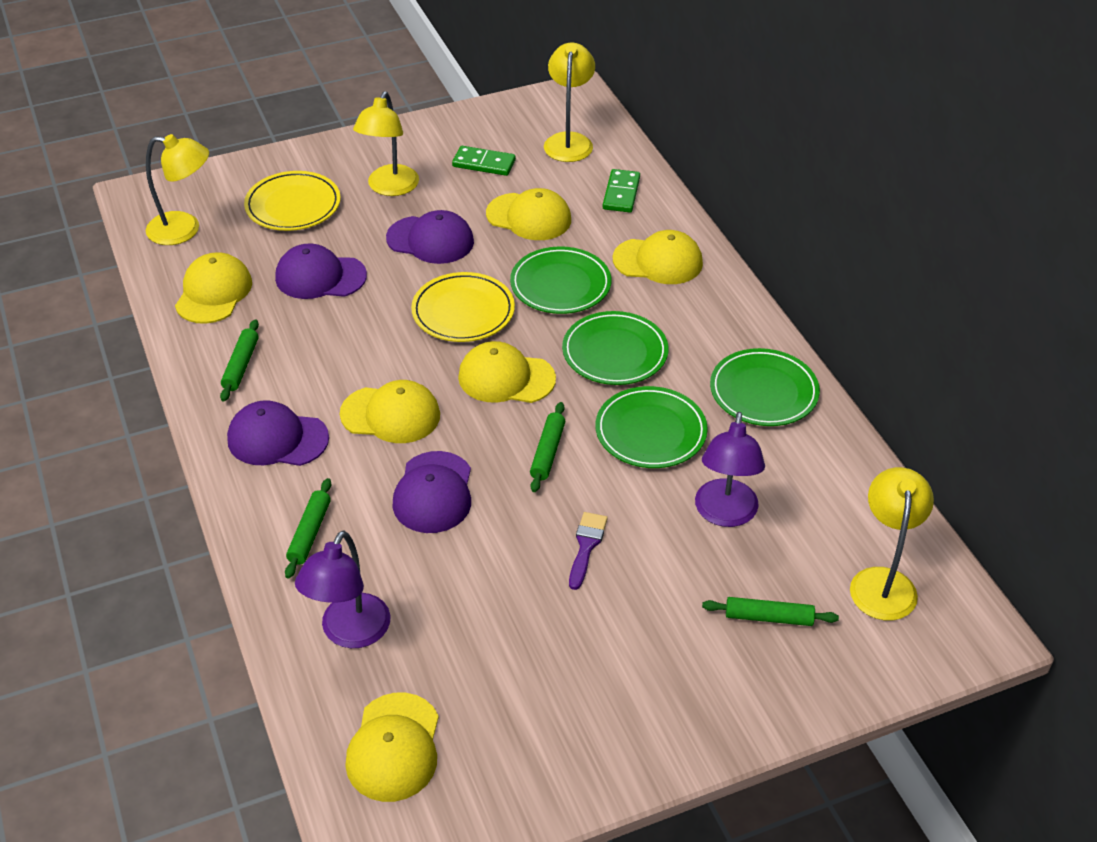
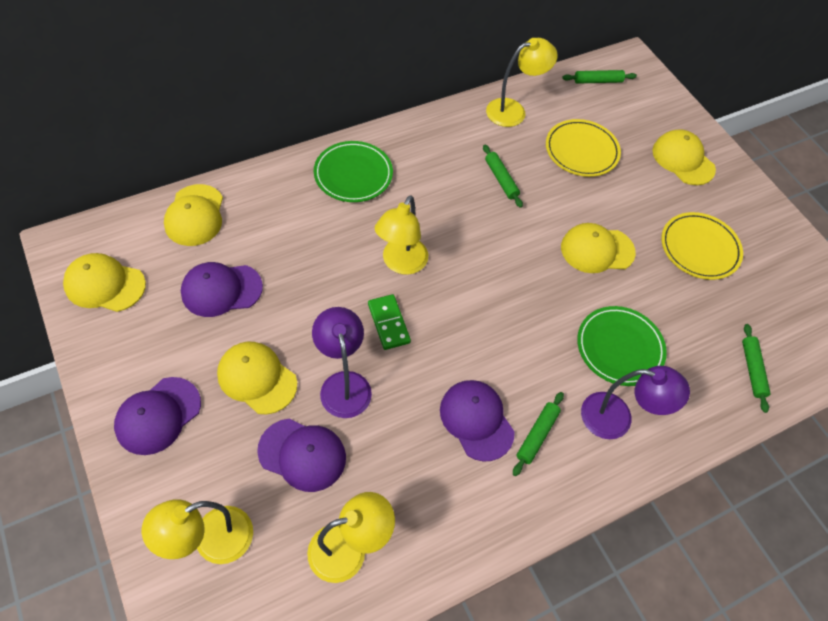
green domino: [452,146,516,176] [603,169,640,212] = 2 -> [368,294,411,350] = 1
green plate: [510,246,611,314] [562,311,669,385] [595,386,708,468] [710,348,820,426] = 4 -> [314,141,393,202] [577,306,667,386] = 2
purple brush: [569,512,608,590] = 1 -> none = 0
yellow cap: [175,252,252,324] [340,380,440,443] [345,693,439,802] [458,341,556,403] [486,188,571,240] [613,230,703,284] = 6 -> [63,253,146,312] [164,184,223,246] [217,342,297,415] [561,223,636,273] [653,129,716,185] = 5

